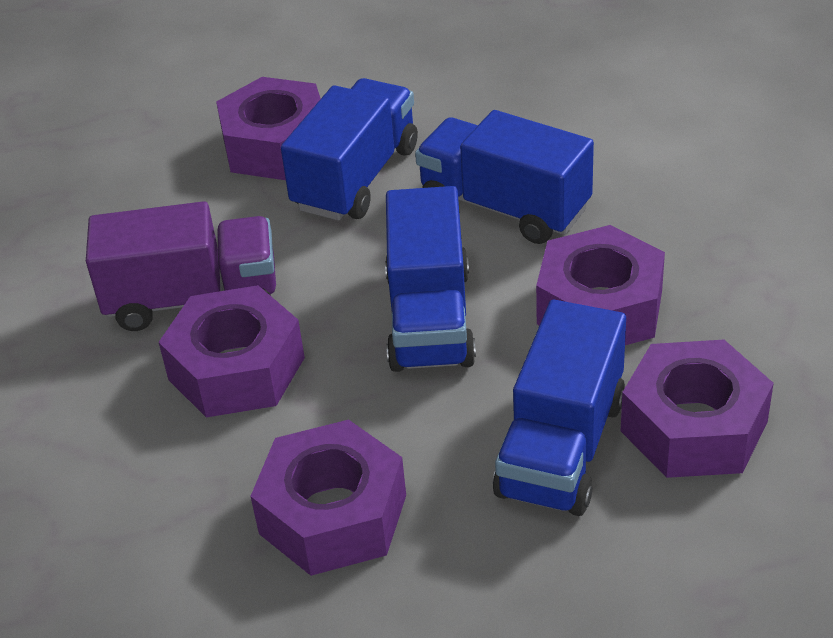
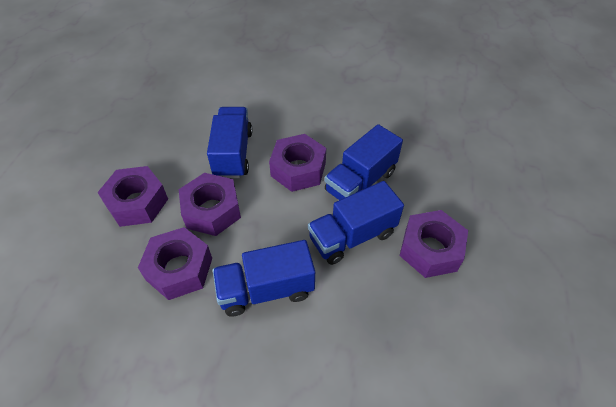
purple truck: [86,201,276,331] = 1 -> none = 0

